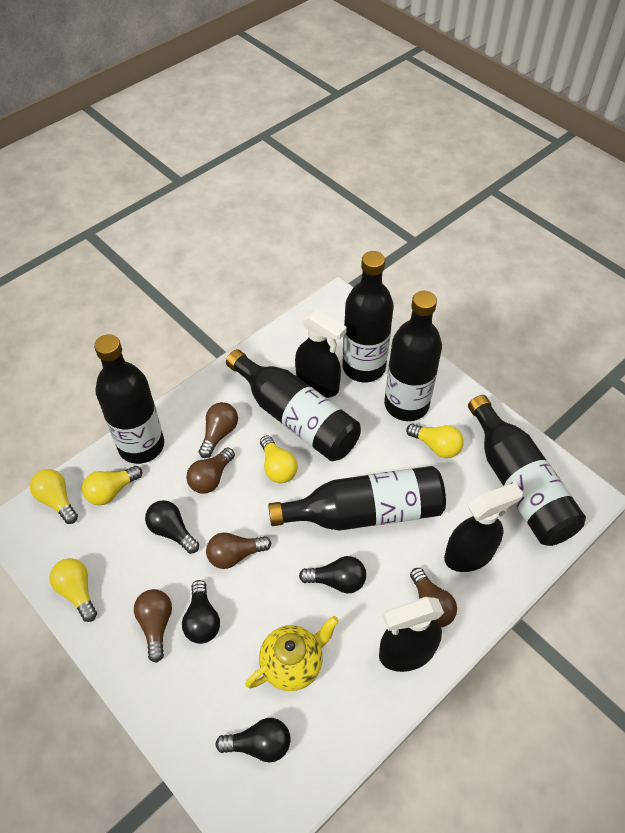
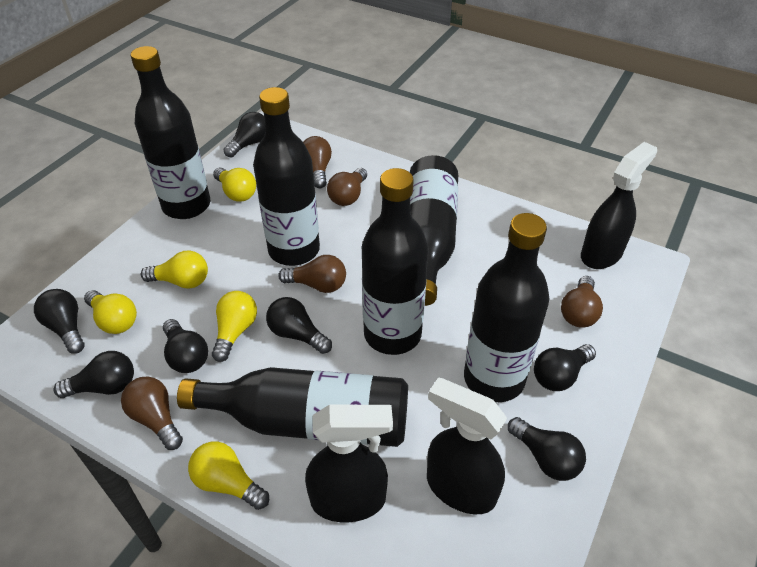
black light bulb: [145,500,199,554] [182,580,220,644] [215,718,291,763] [299,556,366,593] = 4 -> [34,289,85,354] [54,351,134,398] [163,319,208,373] [223,112,265,157] [266,297,332,354] [508,417,586,481] [534,344,596,391] = 7
yellow teapot: [245,616,339,691] = 1 -> none = 0

